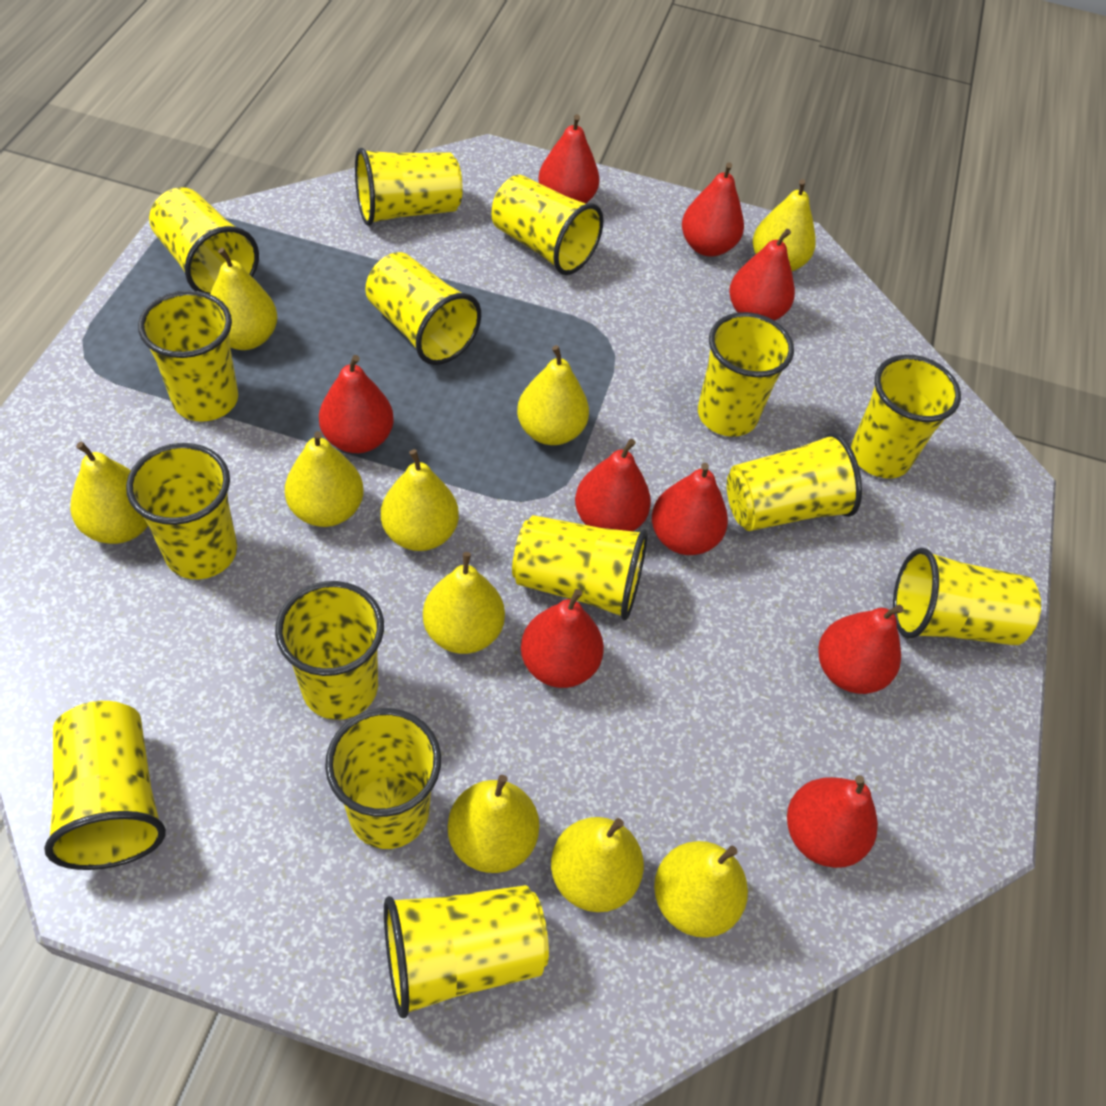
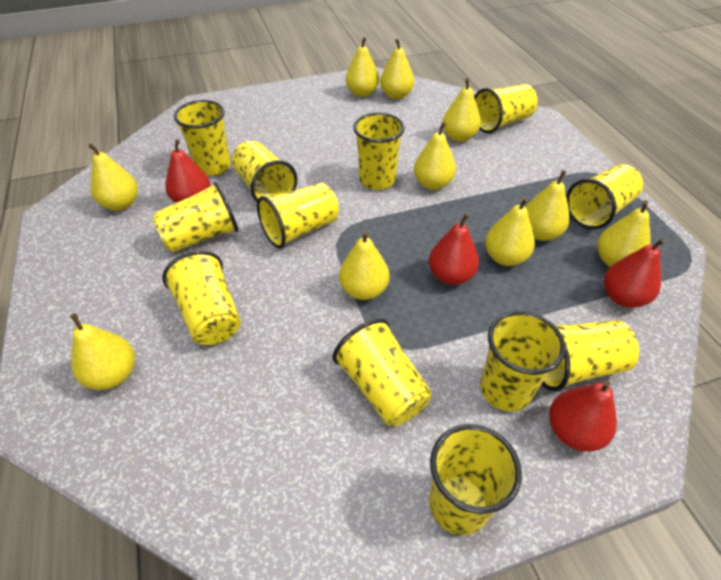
red pear: [319,355,394,453] [521,589,604,688] [538,114,599,203] [575,439,651,531] [652,463,728,555] [682,162,744,256] [729,229,795,321] [787,775,878,868] [818,605,904,694] = 9 -> [166,139,210,203] [429,213,479,285] [549,380,617,452] [604,238,666,308] = 4
yellow cup: [44,701,166,870] [126,443,237,579] [138,290,238,422] [149,187,259,294] [275,581,384,720] [325,708,441,849] [355,148,463,226] [365,252,481,365] [384,885,549,1018] [492,175,604,275] [512,515,648,620] [698,312,794,437] [727,433,862,531] [851,355,961,478] [893,548,1041,645] = 15 -> [152,182,238,252] [162,251,241,345] [174,100,231,176] [232,140,298,202] [257,183,339,249] [333,319,432,426] [353,112,405,190] [429,424,522,535] [474,84,537,133] [480,311,566,412] [542,320,639,391] [566,164,643,229] = 12

